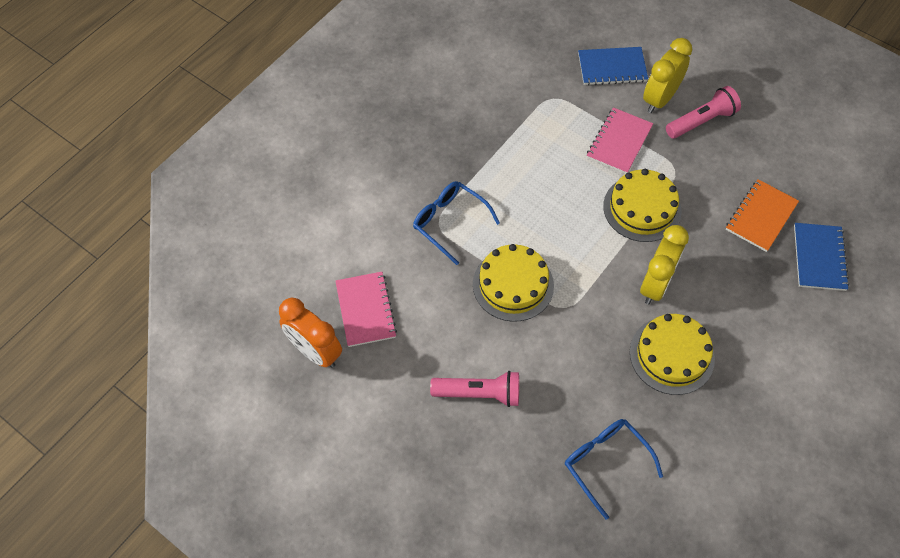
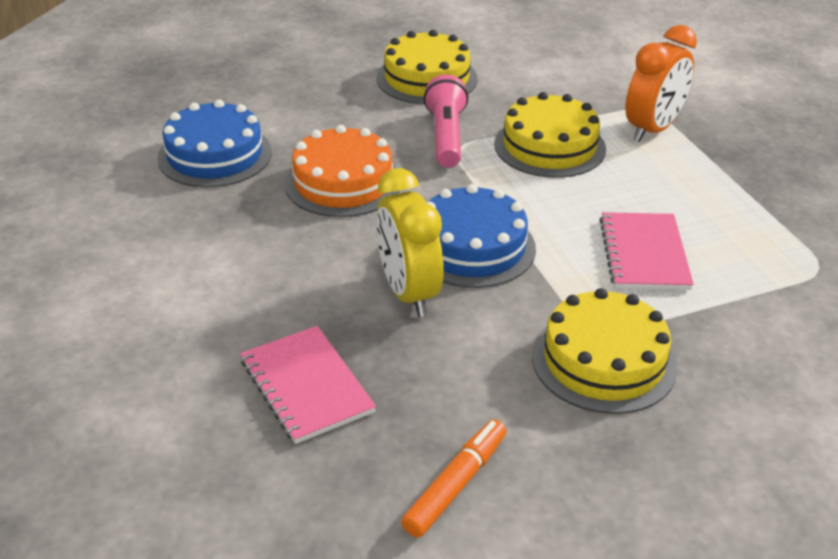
blue cake: none = 0 -> [157,100,272,187] [427,184,536,288] = 2
blue glasses: [413,181,500,265] [565,419,663,520] = 2 -> none = 0
blue notebook: [578,47,648,85] [794,223,849,291] = 2 -> none = 0
orange cake: none = 0 -> [284,125,400,217] = 1
orange marker: none = 0 -> [401,419,507,538] = 1
orange notebook: [726,179,799,252] = 1 -> none = 0
pink flashlight: [430,371,519,407] [666,86,741,139] = 2 -> [423,74,468,168] = 1
yellow clock: [640,225,689,304] [643,38,692,113] = 2 -> [376,168,444,317] = 1

